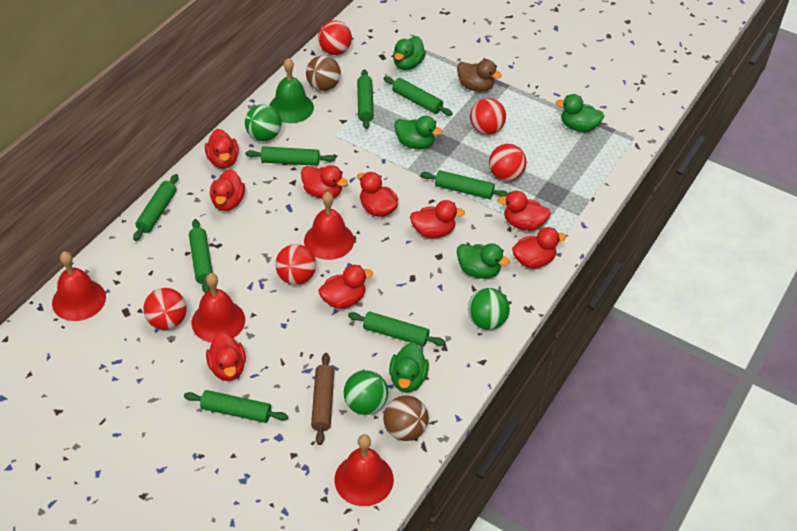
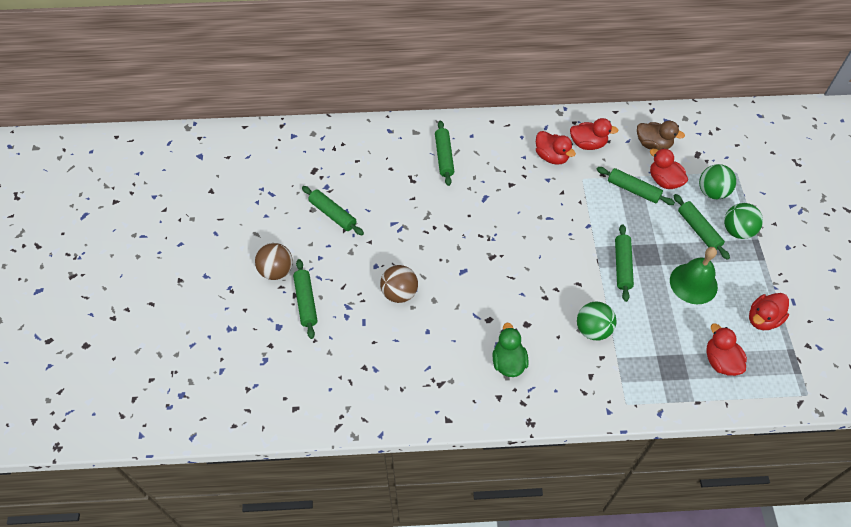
brown rolling pin: [311,353,334,445] = 1 -> none = 0
green duck: [389,343,429,392] [393,36,426,70] [394,116,442,149] [457,243,510,279] [556,94,604,132] = 5 -> [493,322,529,377] = 1
green rolling pin: [133,174,178,241] [184,390,288,423] [189,219,213,293] [245,146,335,166] [348,311,445,346] [357,69,374,129] [384,76,453,116] [421,170,509,199] = 8 -> [293,259,318,339] [302,186,364,235] [435,121,454,186] [596,167,675,205] [615,224,634,302] [674,194,730,260] = 6
red ball: [143,288,187,330] [275,244,316,285] [318,21,352,55] [470,98,506,134] [489,144,527,181] = 5 -> none = 0
red bell: [52,251,106,321] [192,273,245,342] [304,192,354,260] [335,434,394,506] = 4 -> none = 0
red duck: [205,129,239,169] [206,332,246,381] [210,169,245,211] [301,165,348,199] [319,265,373,309] [357,172,398,217] [410,200,465,238] [497,191,551,231] [512,227,566,268] = 9 -> [536,131,576,165] [570,118,618,150] [650,148,688,189] [706,323,747,376] [749,293,789,330] = 5

